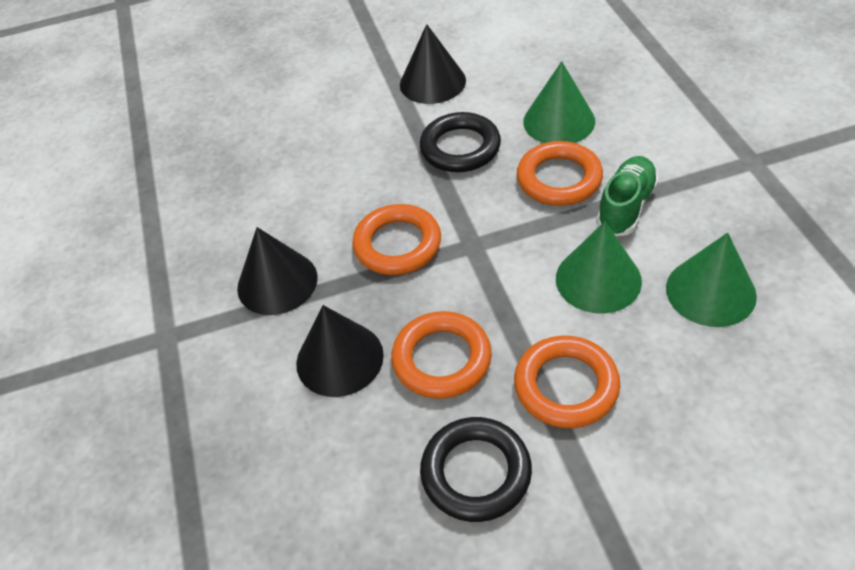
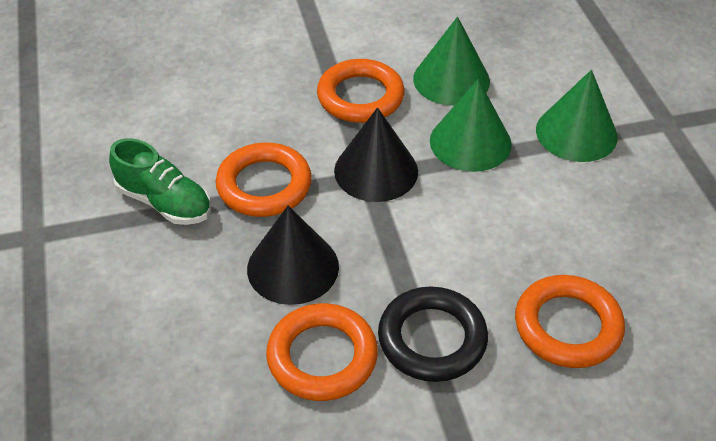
black cone: [237,227,318,315] [296,305,384,397] [400,24,466,104] = 3 -> [247,205,339,305] [334,107,418,202] = 2
black ring: [420,112,501,172] [420,417,532,522] = 2 -> [378,286,488,382] = 1

